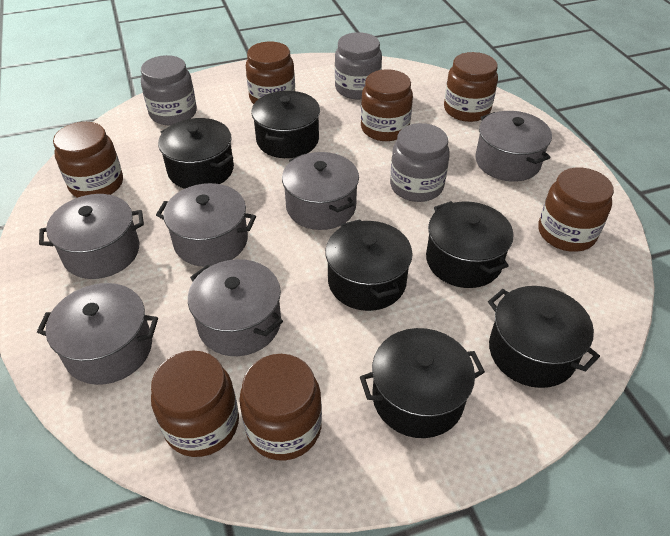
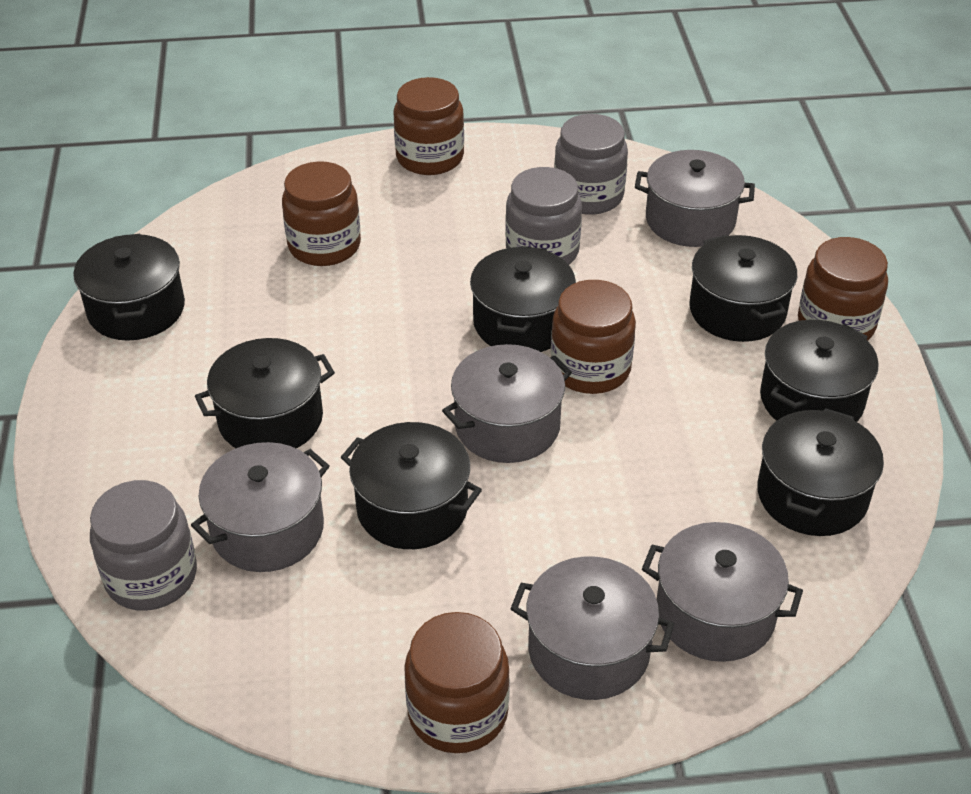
black pot: [158,118,234,189] [251,91,320,158] [325,219,413,311] [360,328,485,438] [426,201,513,288] [488,286,600,388] = 6 -> [73,234,185,341] [195,338,335,448] [341,422,482,549] [470,246,576,352] [689,235,797,342] [757,408,884,536] [760,320,879,422] = 7
brown jar: [53,122,123,198] [151,350,239,457] [239,354,322,460] [246,42,295,104] [361,69,413,141] [444,52,498,122] [538,167,614,252] = 7 -> [282,161,361,266] [394,77,464,175] [404,612,510,753] [551,280,636,394] [798,237,888,341] = 5
grey pot: [37,283,158,385] [39,194,144,279] [156,183,256,267] [188,259,283,356] [282,152,359,230] [475,111,552,182] = 6 -> [191,442,330,572] [442,344,572,463] [511,556,674,700] [635,150,755,247] [642,522,803,662] = 5

